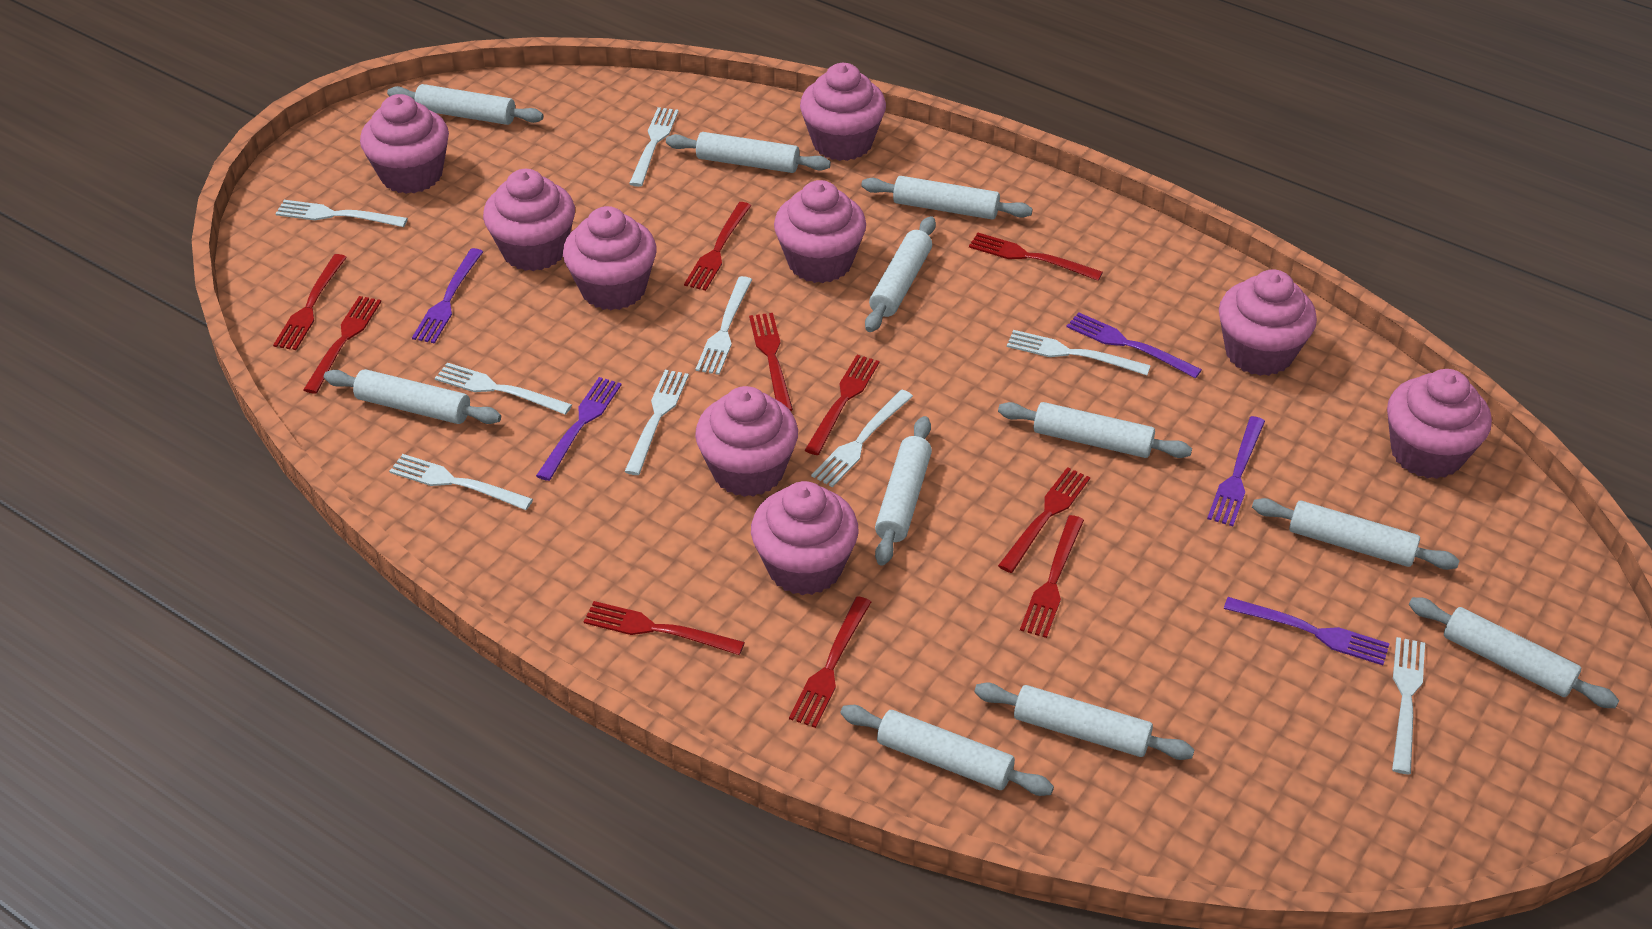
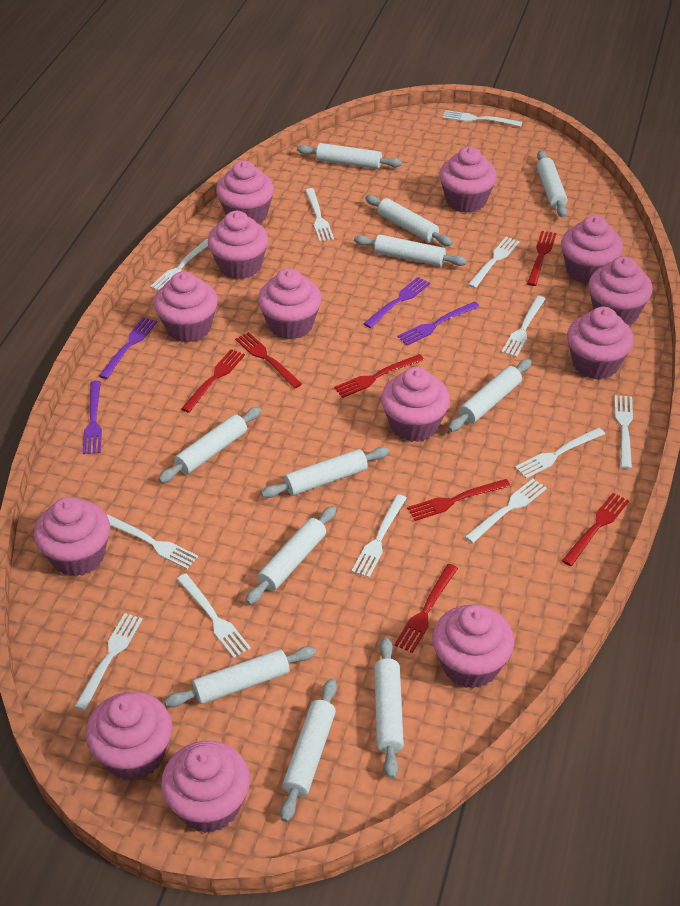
pink cupcake: [360,94,449,194] [483,169,575,271] [563,206,656,310] [695,386,798,497] [751,481,858,595] [774,180,866,283] [800,63,886,161] [1219,269,1317,376] [1387,369,1492,479] = 9 -> [34,497,110,577] [86,692,172,781] [154,271,218,343] [161,741,250,833] [208,211,268,279] [216,161,274,224] [258,268,322,339] [381,367,450,442] [433,605,514,689] [439,147,497,213] [561,215,623,285] [567,307,634,379] [588,256,653,325] = 13
purple fork: [412,248,483,344] [536,377,622,481] [1067,312,1202,378] [1207,416,1265,526] [1224,597,1390,665] = 5 -> [83,381,102,454] [99,317,157,379] [364,277,430,328] [397,301,480,346] = 4
red fork: [273,254,347,350] [303,296,381,394] [583,601,745,655] [684,202,751,291] [749,313,793,411] [789,596,871,728] [805,355,880,455] [969,232,1103,281] [998,467,1090,573] [1020,515,1084,638] = 10 -> [181,349,245,413] [235,332,302,388] [334,354,424,398] [394,564,458,653] [407,479,511,521] [527,231,556,286] [562,493,629,566] = 7
white fork: [275,200,408,227] [389,454,533,510] [435,363,572,415] [624,370,689,475] [629,107,679,187] [696,276,752,375] [811,390,913,487] [1007,330,1151,375] [1392,637,1425,774] = 9 -> [74,613,143,711] [107,515,198,569] [150,239,208,291] [177,574,251,658] [305,188,334,242] [351,494,407,578] [443,110,522,127] [465,479,547,543] [468,237,519,288] [501,296,546,357] [515,428,605,479] [615,395,633,469] = 12

